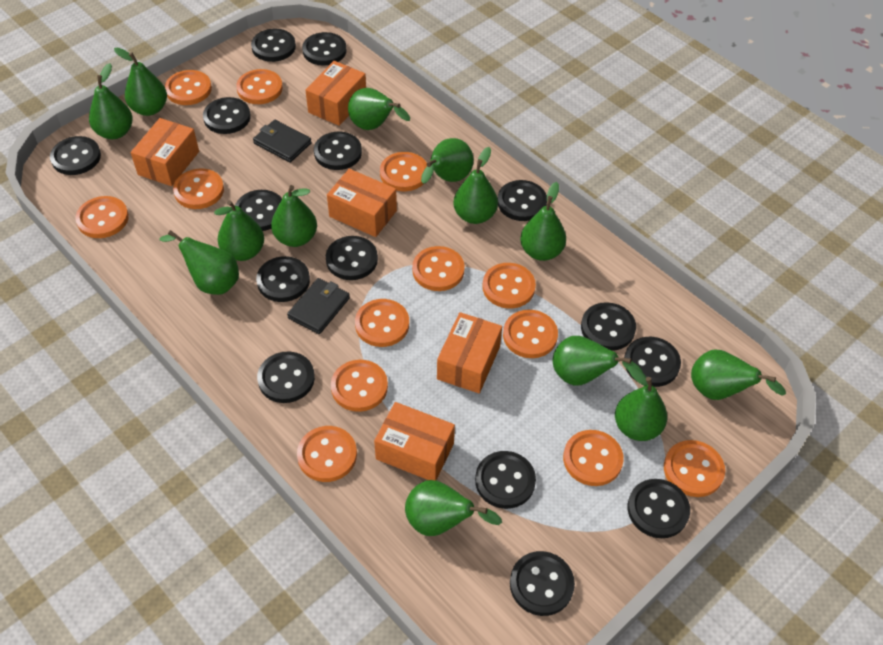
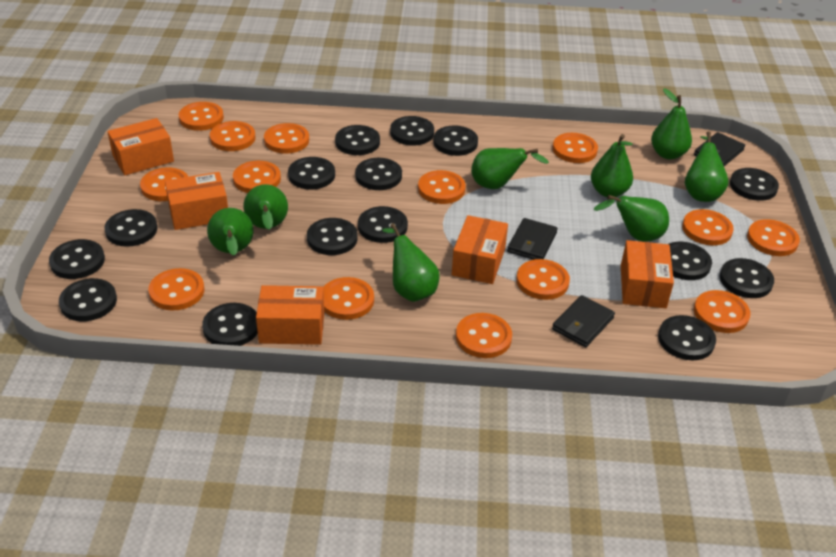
black wallet: [253,120,312,163] [287,278,350,334] = 2 -> [507,218,558,260] [552,295,615,347] [694,132,745,166] = 3
green pear: [89,63,133,139] [114,47,167,116] [160,230,239,295] [214,200,264,261] [271,185,317,247] [348,88,410,130] [405,480,502,536] [421,138,474,184] [453,147,498,224] [520,182,566,261] [553,336,643,385] [615,366,667,441] [691,349,786,400] = 13 -> [207,208,253,256] [243,184,288,230] [382,223,440,302] [471,148,549,189] [591,134,633,197] [594,195,669,242] [651,88,692,159] [685,131,728,202] = 8
orange button: [75,196,129,238] [165,70,212,105] [173,168,224,209] [236,69,283,104] [297,426,357,482] [331,360,388,412] [355,299,409,347] [380,152,427,191] [412,246,465,291] [482,263,536,309] [503,310,558,358] [563,430,624,486] [664,440,725,497] = 13 -> [140,167,188,201] [148,268,205,310] [179,102,224,131] [210,121,256,151] [233,161,281,193] [264,123,309,154] [323,277,374,320] [418,170,466,204] [456,313,512,358] [516,259,570,300] [553,133,598,163] [682,209,734,245] [694,290,750,333] [747,219,800,256] = 14

